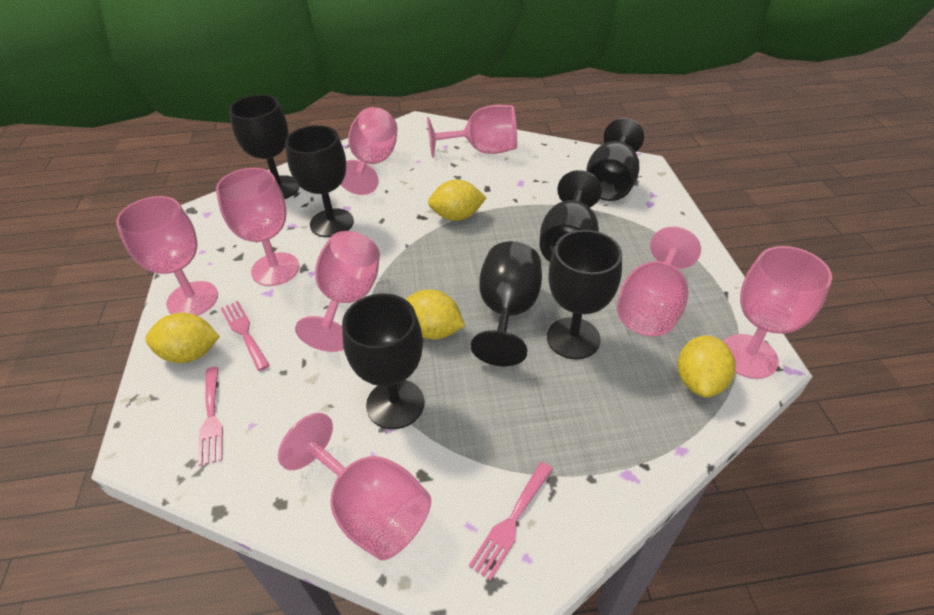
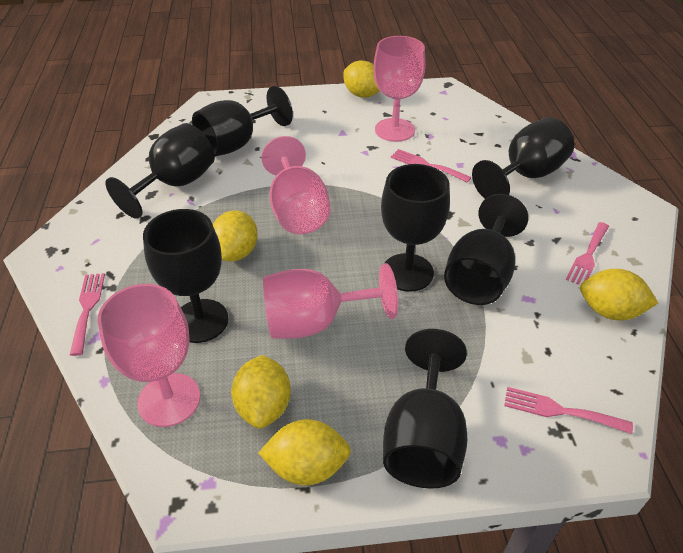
pink fork: [198,367,223,466] [220,301,270,371] [469,462,553,581] = 3 -> [70,273,105,356] [391,149,471,183] [504,387,633,434] [566,222,609,285] = 4
pink goblet: [116,196,218,316] [216,168,299,286] [278,413,431,560] [295,231,380,352] [340,107,397,195] [427,105,517,157] [617,226,701,336] [723,246,832,379] = 8 -> [98,284,200,427] [261,136,331,234] [263,263,398,339] [373,36,426,142] = 4
yellow lemon: [145,313,220,363] [405,290,465,339] [428,180,486,221] [678,335,736,398] = 4 -> [213,210,258,261] [231,355,291,428] [259,419,351,485] [343,60,380,97] [580,269,658,320] = 5

